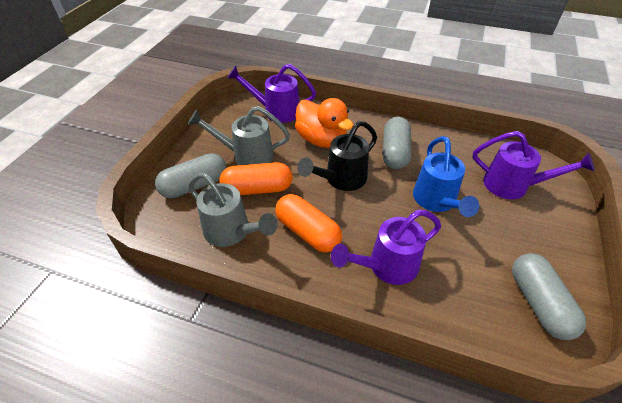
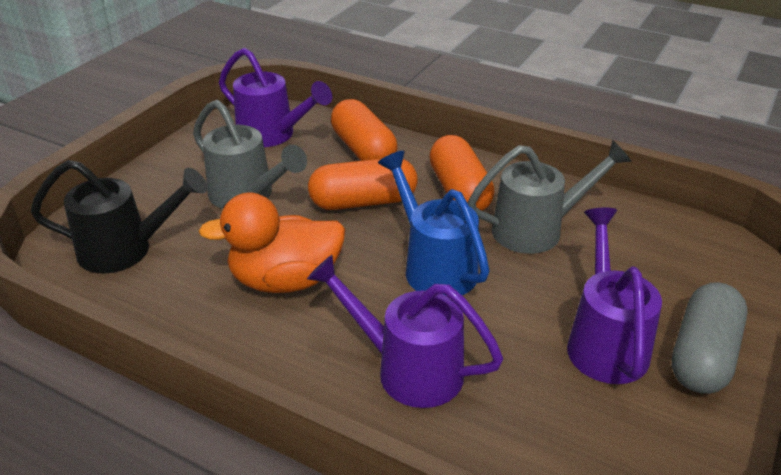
grey capsule: [155,153,227,198] [383,117,411,169] [512,253,586,340] = 3 -> [672,282,747,394] = 1
orange capsule: [219,162,293,195] [275,194,342,252] = 2 -> [308,158,418,210] [331,99,397,161] [429,135,494,211] = 3

